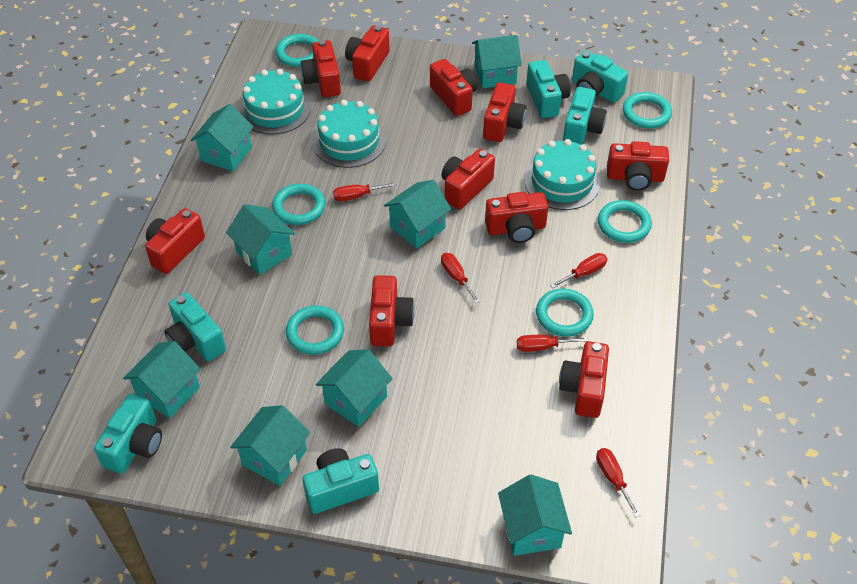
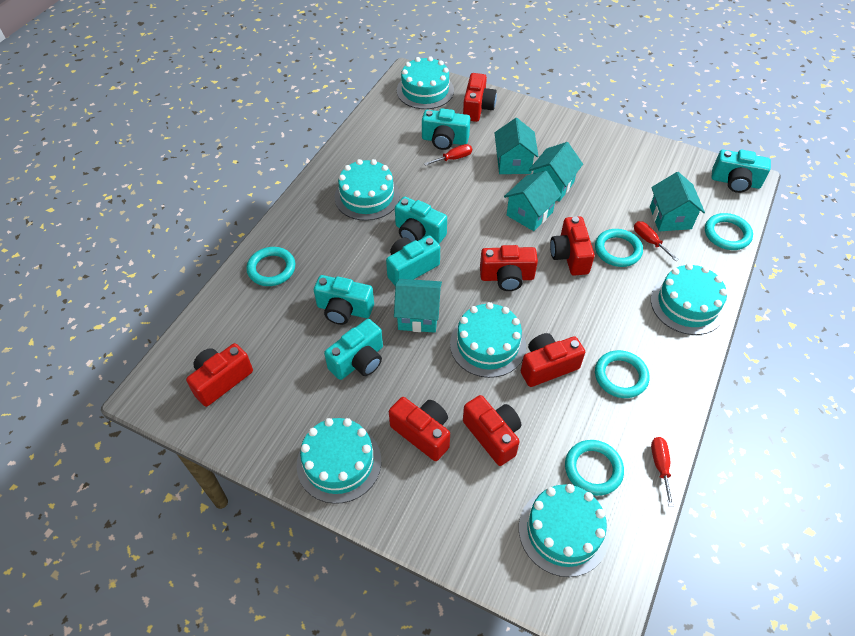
red camera: [145,208,205,274] [301,40,341,97] [345,25,390,81] [369,275,415,346] [430,59,477,116] [441,149,495,210] [483,82,526,142] [485,192,548,243] [559,341,609,418] [607,141,669,191] = 10 -> [186,343,253,407] [389,397,450,461] [463,73,497,122] [463,395,521,466] [480,245,538,291] [521,333,585,387] [550,216,595,276] = 7
red screwdriver: [333,182,397,201] [441,253,480,303] [517,335,588,352] [550,253,607,288] [596,448,640,518] = 5 -> [424,144,472,166] [634,221,679,261] [651,437,674,507] = 3
turquoise cake: [239,69,311,135] [313,100,386,168] [524,139,600,210] = 3 -> [297,418,381,504] [335,159,400,221] [397,56,454,109] [450,302,526,378] [519,484,609,577] [651,263,728,335] = 6
turquoise house: [123,341,200,418] [191,104,254,171] [226,204,295,275] [231,405,310,486] [316,349,393,427] [384,180,451,248] [472,35,522,88] [498,474,572,556] = 8 -> [394,279,442,333] [495,118,539,174] [504,171,562,231] [529,142,583,202] [650,172,705,231] = 5
turquoise ring: [272,184,325,225] [276,34,319,67] [286,305,344,355] [536,289,594,337] [598,200,652,243] [623,92,672,128] = 6 -> [246,247,295,286] [565,440,624,496] [595,229,643,267] [595,350,649,398] [705,213,753,250] = 5

